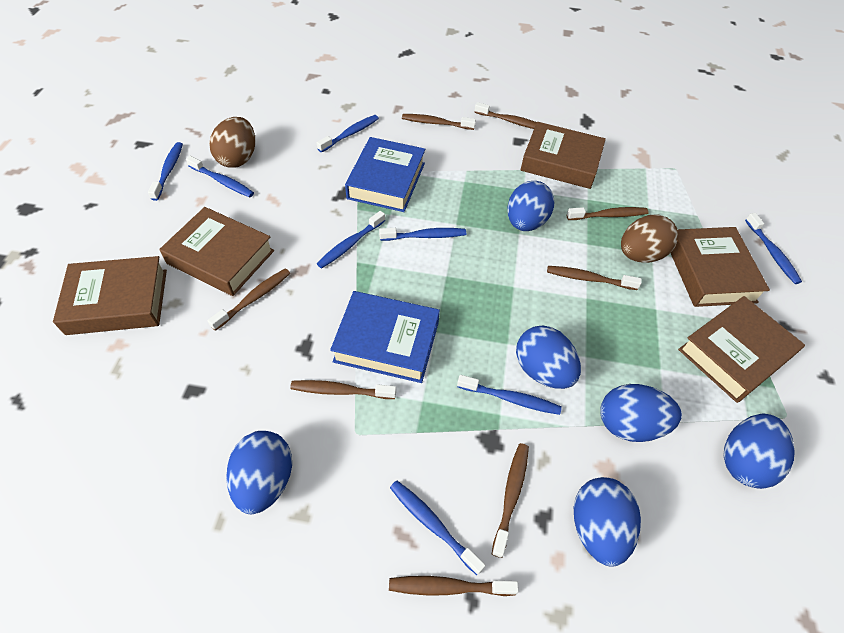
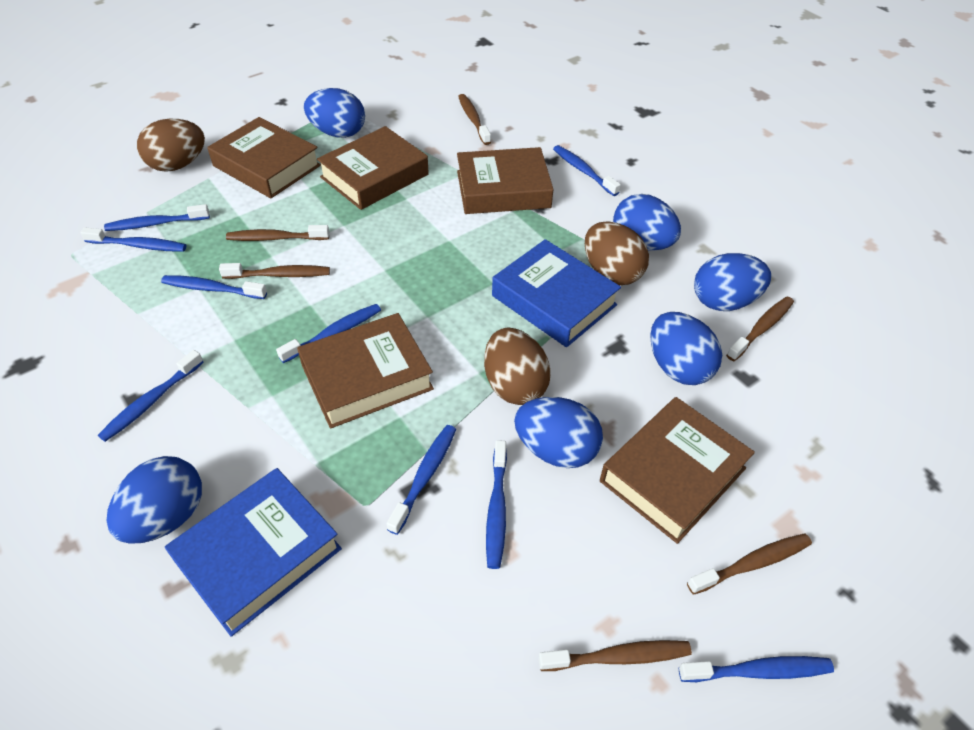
blue toothbrush: [148,142,183,201] [186,156,254,197] [317,115,379,152] [317,211,385,268] [379,228,466,241] [390,480,485,575] [457,375,562,415] [745,213,802,284] = 8 -> [80,227,186,252] [98,350,204,442] [104,204,210,231] [161,275,267,299] [276,304,381,363] [387,425,456,535] [486,440,507,569] [553,145,621,196] [679,656,834,682] = 9
brown egg: [209,117,255,168] [621,215,678,263] = 2 -> [137,119,205,172] [484,328,551,405] [585,221,649,285] = 3
brown toothbrush: [207,269,290,331] [290,380,396,399] [389,576,519,596] [402,114,476,130] [475,102,537,129] [492,443,529,558] [547,266,641,290] [567,207,648,220] = 8 -> [219,263,330,279] [226,225,329,241] [458,94,491,145] [538,640,692,671] [687,533,812,595] [726,297,794,361] = 6

